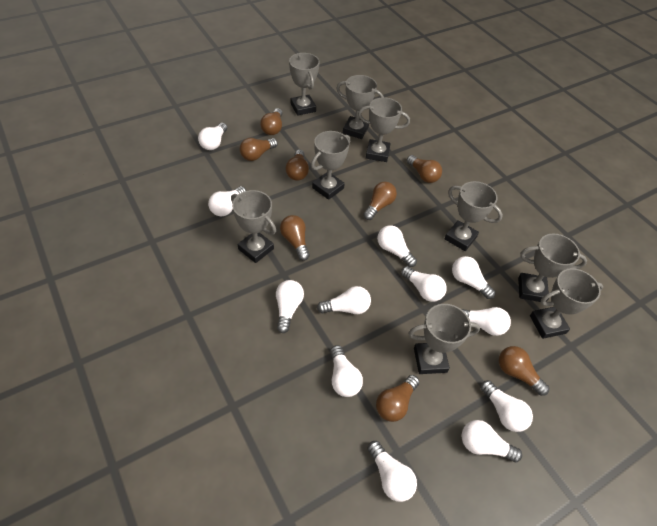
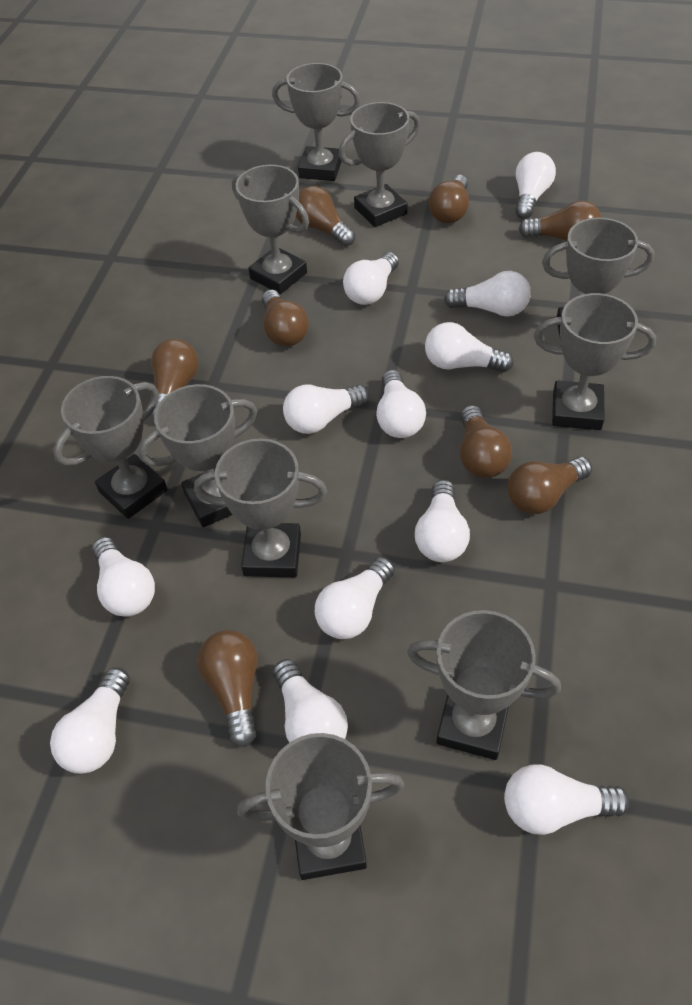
grey trophy: [231,190,276,263] [289,53,320,116] [311,131,350,200] [336,75,384,139] [358,97,410,162] [408,304,480,374] [444,181,503,251] [518,234,587,302] [530,268,603,339] = 9 -> [53,376,168,519] [138,384,257,527] [194,438,327,577] [232,165,309,294] [237,733,404,880] [272,63,360,181] [339,102,420,227] [407,610,561,760] [534,293,656,430] [542,217,654,341] = 10

